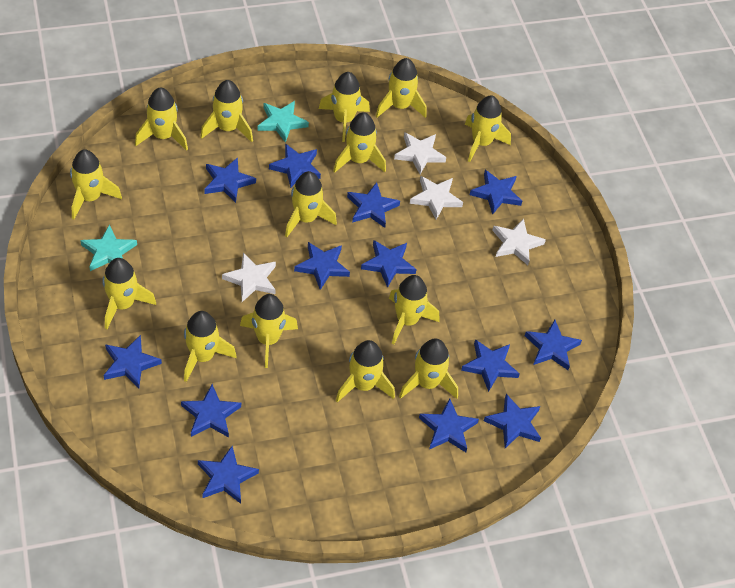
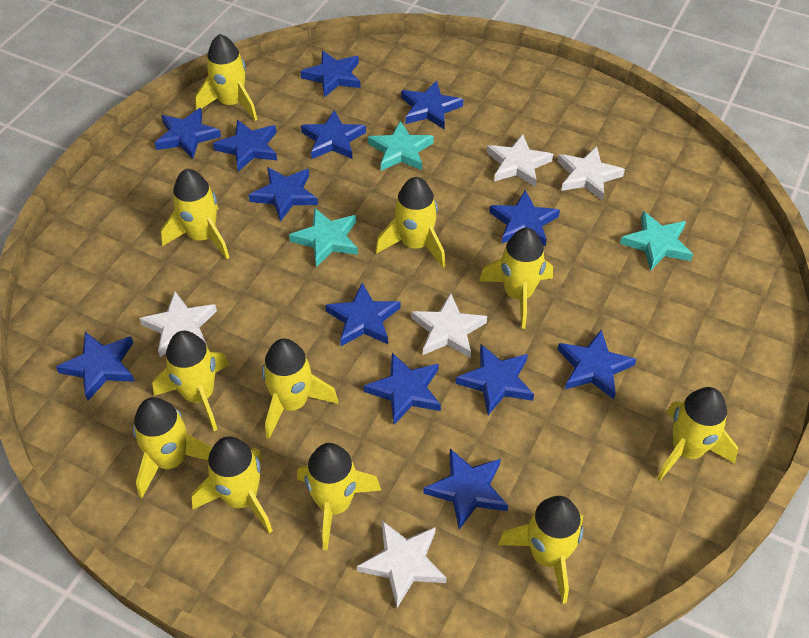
turquoise star: [80,224,137,271] [257,101,309,143] = 2 -> [289,208,358,267] [368,120,434,171] [620,211,693,271] = 3
white star: [222,253,276,302] [394,132,446,174] [410,176,463,220] [492,218,546,265] = 4 -> [139,291,217,357] [357,521,447,608] [411,293,487,358] [487,134,553,187] [558,146,625,201] = 5
yellow rocket: [70,149,122,219] [102,258,156,329] [135,88,188,151] [184,311,237,382] [200,80,253,142] [240,294,298,368] [285,171,337,237] [319,72,370,142] [333,112,386,173] [336,340,395,402] [376,58,427,118] [389,275,439,345] [399,339,458,399] [465,95,511,162] = 14 -> [133,397,212,498] [152,331,229,431] [161,169,230,259] [191,436,273,534] [195,34,257,121] [262,339,338,439] [297,443,381,550] [375,177,446,268] [479,228,553,329] [498,496,583,604] [657,387,738,481] = 11

